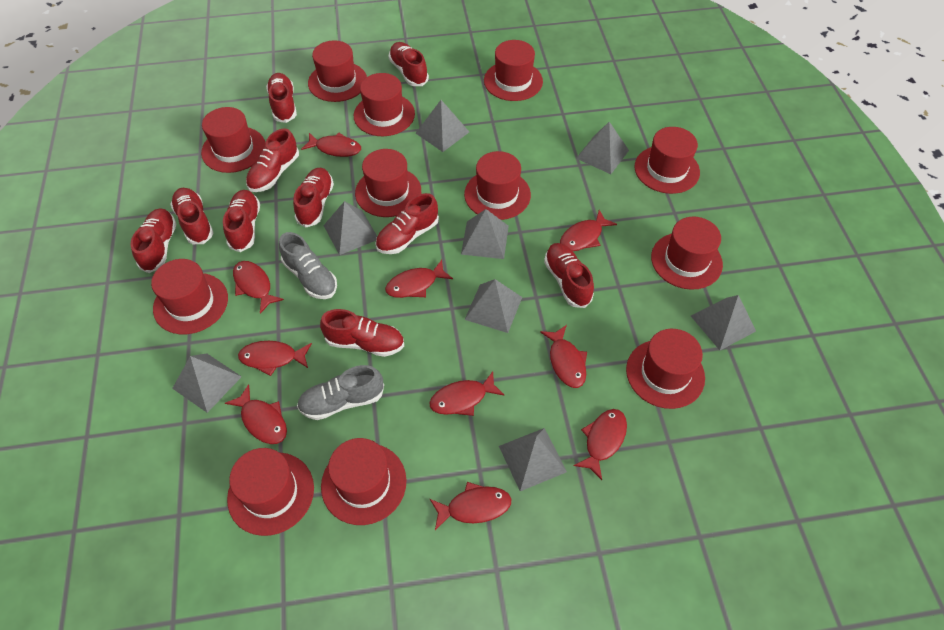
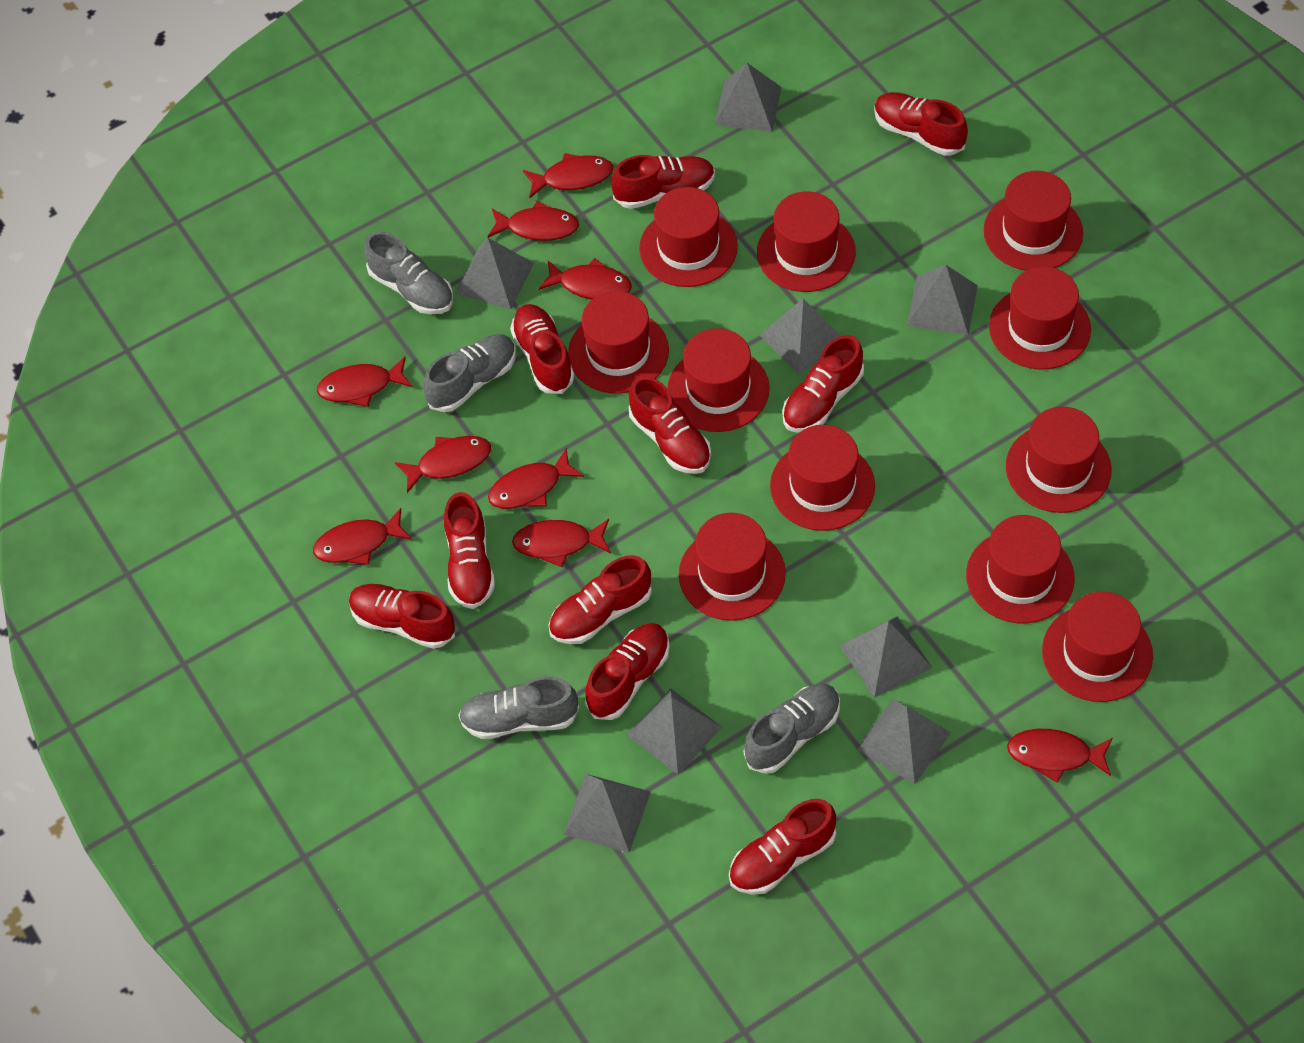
grey shoe: [279,232,337,299] [297,365,384,420] = 2 -> [364,231,453,314] [423,334,516,412] [458,676,579,739] [744,684,840,774] = 4
red fish: [225,384,287,444] [233,261,284,314] [238,341,312,376] [301,133,361,157] [385,260,453,298] [429,371,504,416] [430,482,511,530] [540,325,587,388] [560,210,617,251] [574,409,627,480] = 10 -> [313,508,412,565] [317,357,412,407] [395,436,491,493] [488,201,579,241] [488,448,584,509] [512,519,611,567] [523,153,614,198] [538,258,632,300] [1007,729,1113,783] = 9
red hat: [151,259,228,334] [201,107,265,173] [227,448,314,536] [308,40,367,102] [321,438,407,525] [354,73,415,136] [355,149,421,217] [464,151,531,220] [484,40,543,101] [626,329,705,409] [634,127,700,194] [651,217,723,290] = 12 -> [568,291,669,394] [639,187,738,287] [667,328,769,432] [679,513,786,621] [757,191,856,292] [770,425,875,531] [966,515,1075,623] [984,171,1083,271] [989,267,1091,370] [1006,407,1112,513] [1042,591,1153,702] = 11

